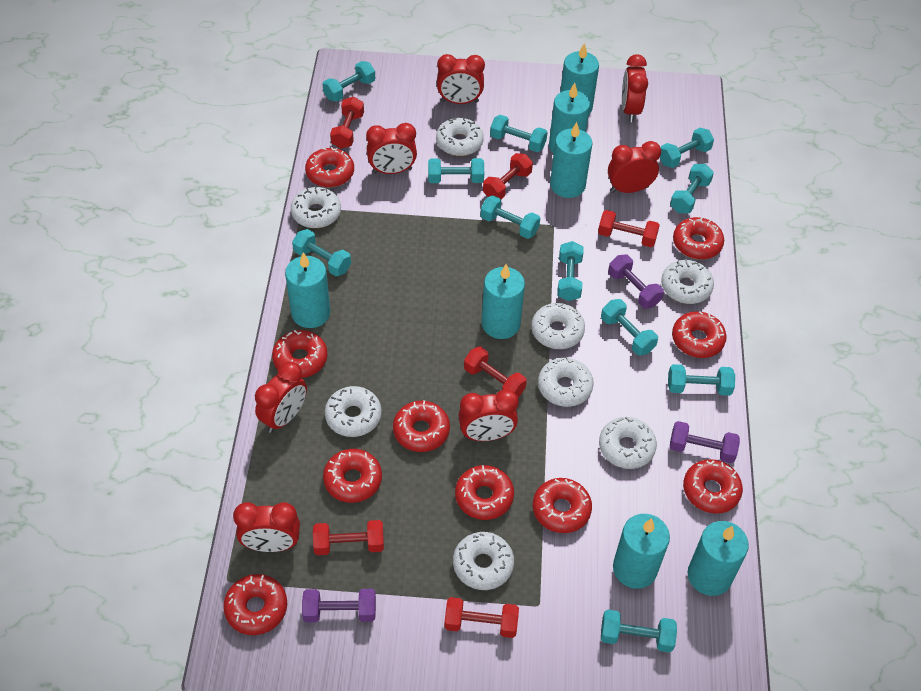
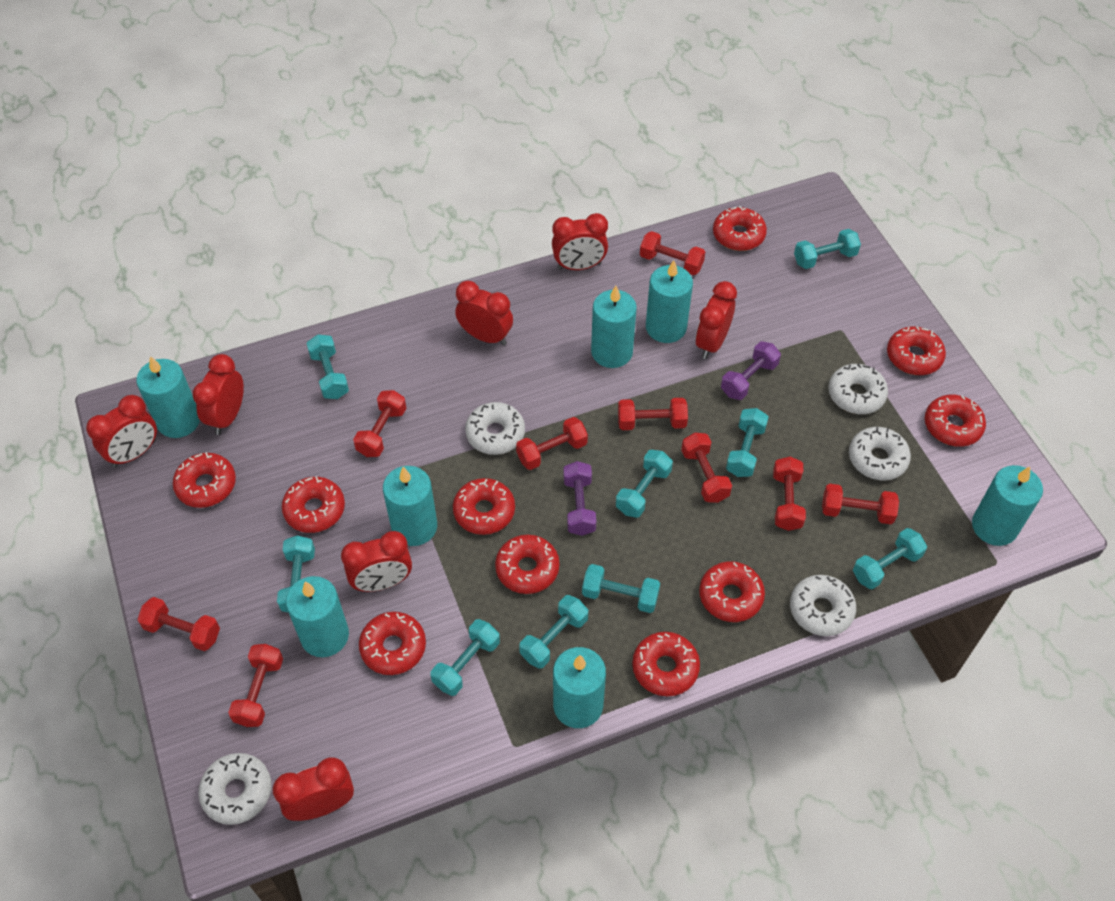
purple dumbbell: [302,589,376,623] [608,254,664,309] [670,421,740,463] = 3 -> [564,461,596,536] [721,341,781,400] = 2
red dumbbell: [313,520,384,555] [330,97,364,149] [444,597,519,638] [464,346,527,398] [483,153,533,199] [598,210,660,247] = 6 -> [137,597,220,651] [228,644,283,727] [353,390,406,457] [516,417,588,470] [618,398,688,430] [640,231,705,275] [681,433,732,503] [773,457,806,531] [822,484,899,524] = 9
turquoise dumbbell: [292,229,351,276] [323,61,375,102] [428,158,484,183] [481,195,540,239] [490,115,548,152] [557,241,584,301] [601,299,658,356] [601,610,677,653] [660,128,714,168] [668,364,735,396] [670,164,714,213] = 11 -> [277,536,315,613] [306,334,349,399] [430,619,500,696] [519,595,588,669] [582,564,660,613] [616,450,673,518] [726,408,768,477] [794,229,861,269] [853,528,927,589] = 9
white donut: [291,186,341,228] [325,386,382,437] [436,118,484,156] [453,532,514,590] [531,303,585,349] [538,357,594,407] [599,417,657,469] [661,259,714,304] = 8 -> [198,753,271,825] [465,402,525,455] [790,575,856,636] [828,364,888,414] [849,427,911,480] = 5

